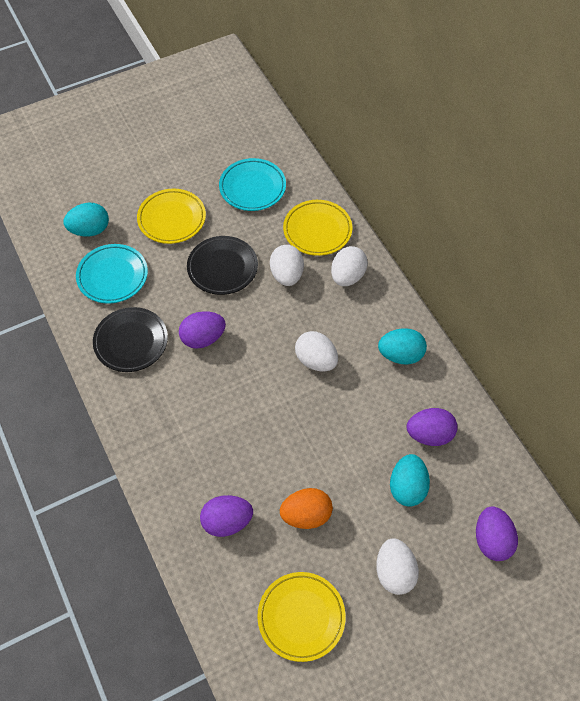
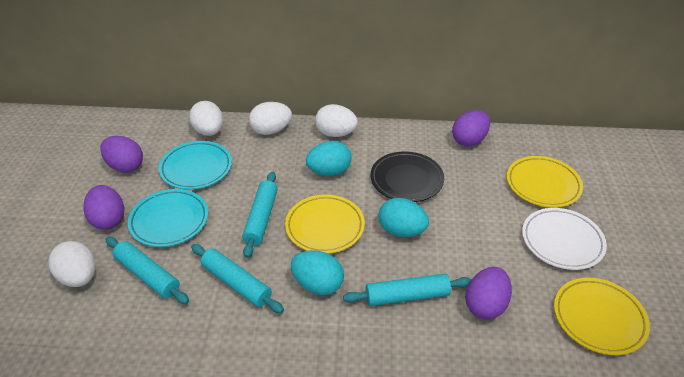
black plate: [93,307,168,372] [187,236,258,295] = 2 -> [370,151,444,202] = 1
orange egg: [280,488,333,529] = 1 -> none = 0
turquoise rolling pin: none = 0 -> [105,237,189,304] [191,244,284,313] [242,172,278,258] [343,274,471,306] = 4
white plate: none = 0 -> [522,208,607,270] = 1

